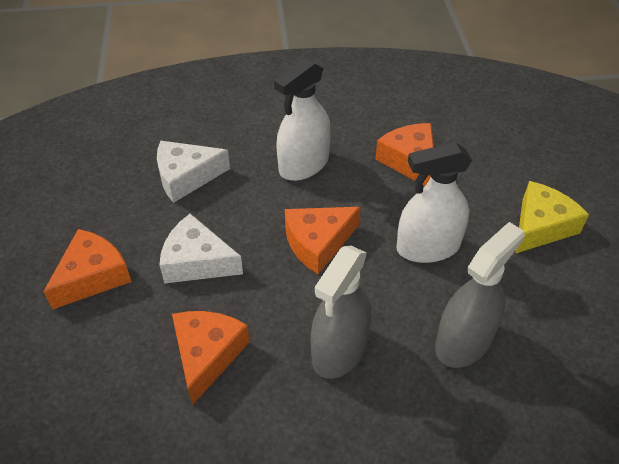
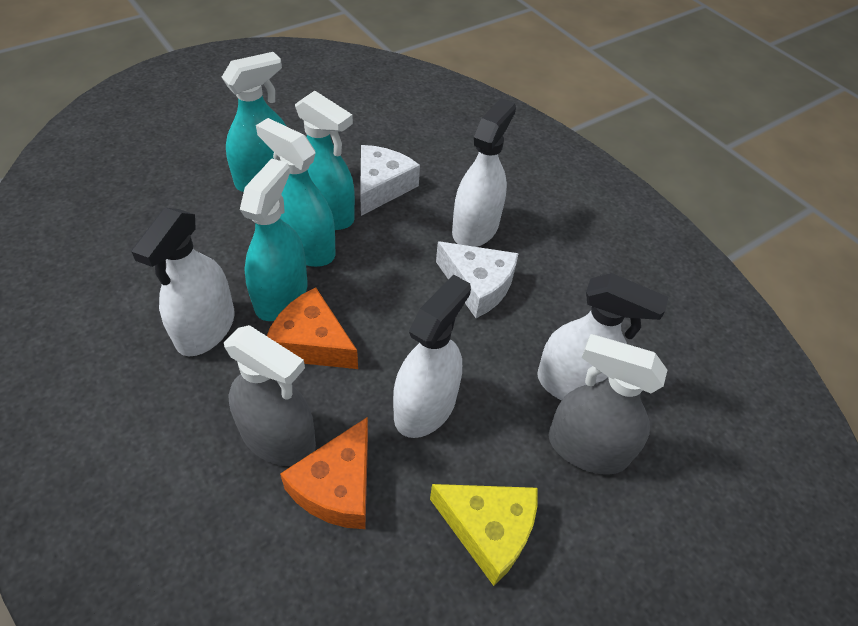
orange cheese: [43,229,132,310] [172,311,250,405] [285,207,361,274] [375,123,434,186] = 4 -> [267,287,358,369] [280,417,368,529] = 2
turquoise spray bottle: none = 0 -> [222,52,286,192] [240,158,308,321] [256,118,336,267] [295,91,355,230] = 4
white spray bottle: [274,58,331,181] [396,142,472,263] = 2 -> [131,208,235,356] [393,275,471,438] [452,98,516,247] [537,273,668,401] = 4

